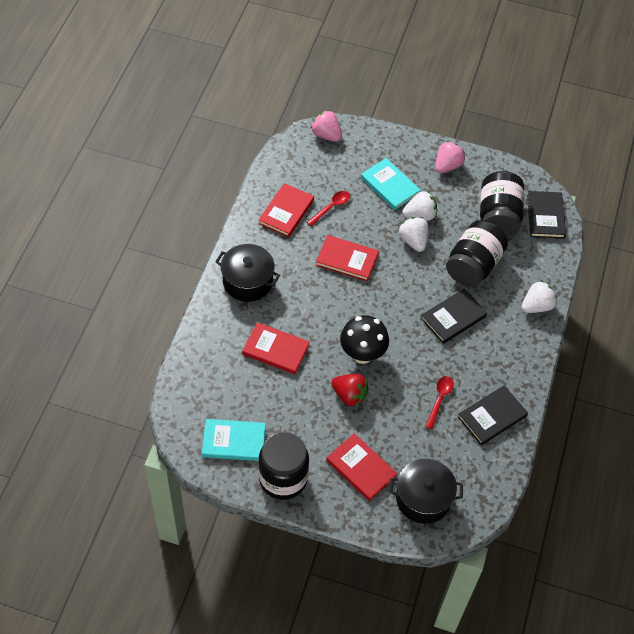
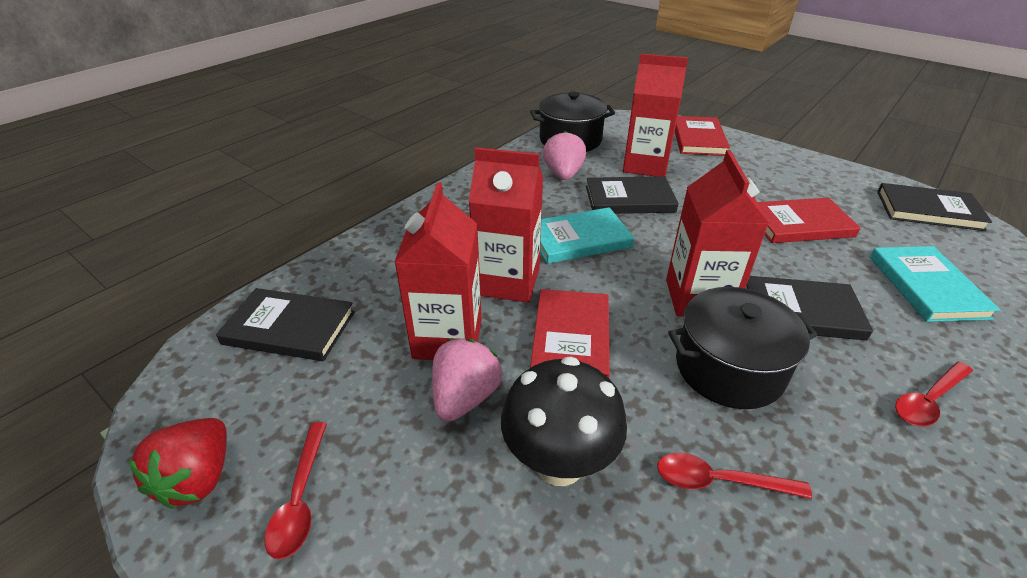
black book: [421,288,487,344] [458,385,528,445] [527,191,566,239] = 3 -> [216,288,355,361] [586,176,679,214] [746,276,873,341] [877,183,992,231] = 4
black jar: [258,432,309,500] [446,220,508,287] [480,171,524,237] = 3 -> none = 0
red book: [242,322,310,374] [259,183,314,237] [316,235,379,281] [326,434,397,501] = 4 -> [530,289,610,378] [675,116,730,156] [758,198,860,243] = 3
red carton: none = 0 -> [395,182,482,360] [469,147,543,303] [623,54,688,177] [666,150,769,316] = 4
red spoon: [307,191,350,226] [425,376,454,429] = 2 -> [264,422,327,559] [657,453,812,499] [895,362,973,426] = 3
white strawberry: [399,217,429,252] [402,191,437,221] [521,281,557,313] = 3 -> none = 0

